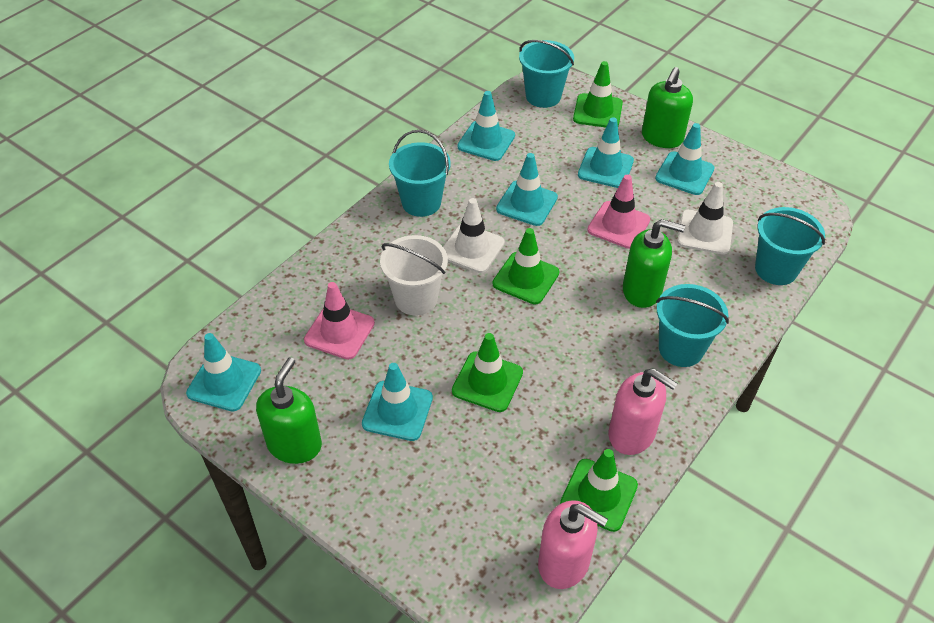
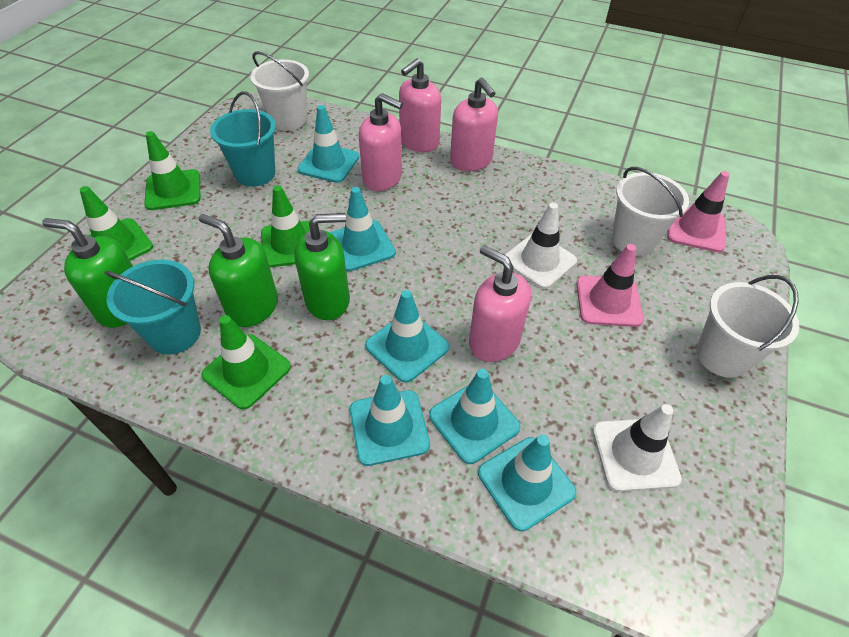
pink soap dispenser: [538,500,608,589] [608,368,678,455] = 2 -> [359,93,403,191] [399,58,441,152] [450,77,498,171] [469,245,531,362] = 4
turquoise bucket: [389,130,451,217] [519,40,574,108] [656,284,729,367] [755,207,825,285] = 4 -> [104,260,201,354] [210,91,276,187] = 2
white bucket: [380,235,448,315] = 1 -> [250,51,309,131] [612,167,689,256] [696,275,799,378] = 3

